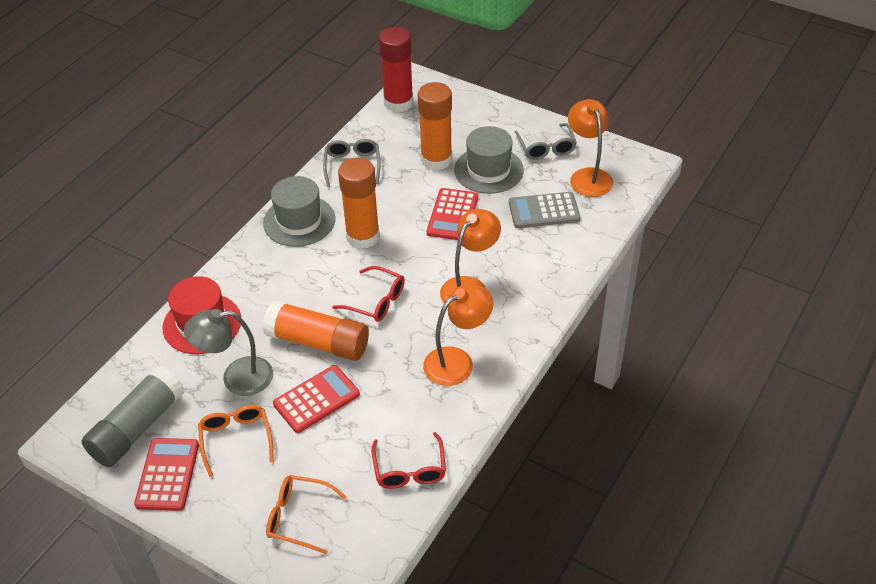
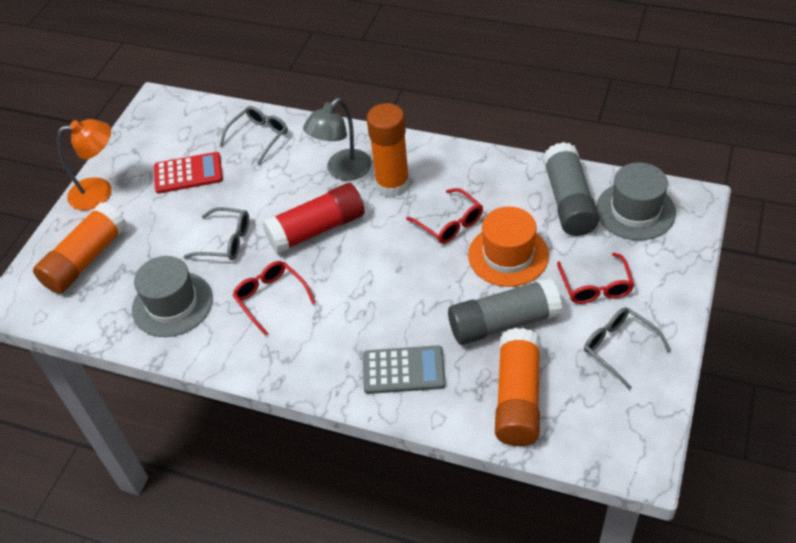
grey glasses: [323,139,381,187] [515,123,577,160] = 2 -> [184,207,249,260] [219,106,288,164] [584,307,671,390] = 3
grey glue stick: [82,366,185,467] = 1 -> [448,278,562,345] [543,142,599,236] = 2
orange glasses: [198,405,274,477] [266,475,347,554] = 2 -> none = 0
orange hat: none = 0 -> [468,207,549,287] = 1
orange lamp: [423,284,493,386] [440,209,501,303] [568,99,613,197] = 3 -> [57,119,112,210] = 1
red calculator: [134,438,199,511] [273,365,360,433] [427,188,478,240] = 3 -> [154,152,223,194] = 1
red glasses: [332,266,405,322] [371,432,446,489] = 2 -> [232,261,316,336] [406,188,483,244] [557,252,634,304] = 3
red hat: [163,276,241,354] = 1 -> none = 0

